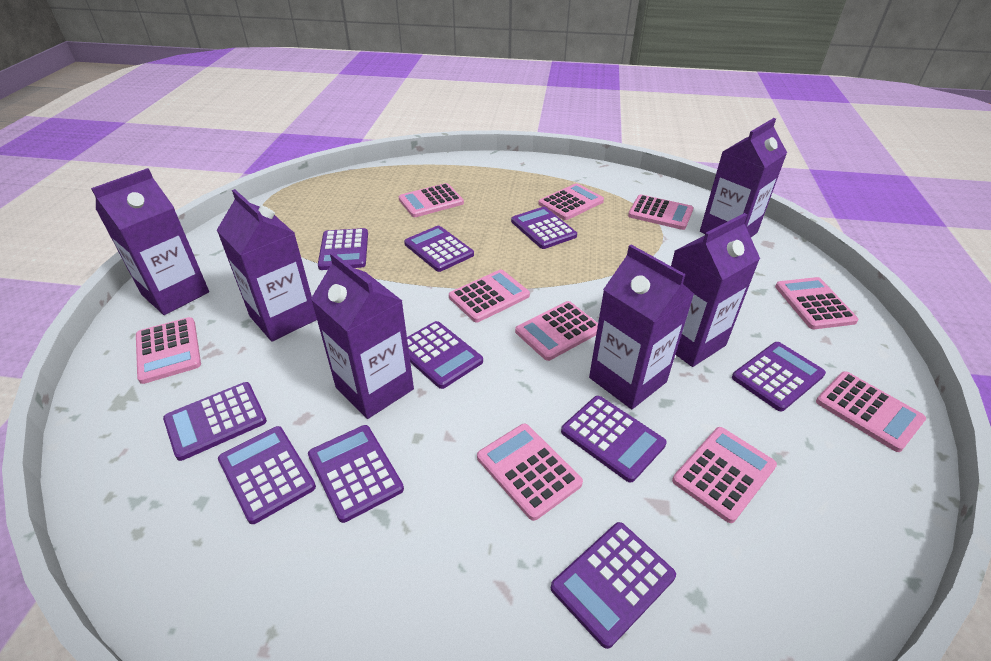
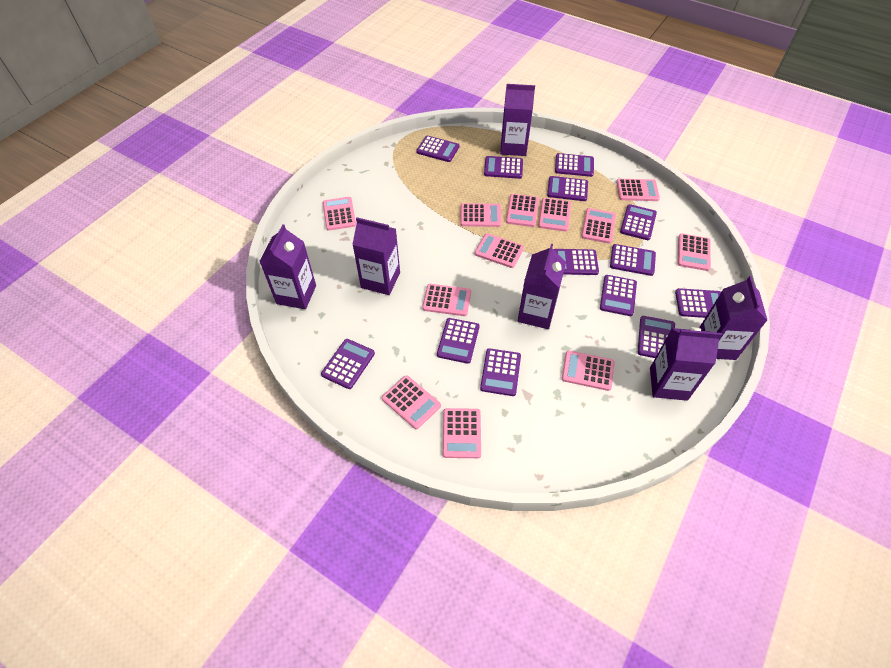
pink calculator: [136,317,201,384] [399,183,464,217] [449,270,530,322] [477,424,583,521] [515,301,598,361] [539,183,604,220] [628,195,693,230] [672,427,777,523] [775,277,858,329] [816,371,926,452] = 10 -> [323,197,356,231] [382,375,441,429] [422,284,471,316] [443,408,481,458] [460,203,502,227] [475,233,524,268] [506,194,539,227] [538,198,571,232] [562,350,614,391] [581,208,616,244] [616,179,660,201] [677,233,711,271] = 12
purple calculator: [163,382,267,461] [218,426,316,524] [308,425,404,523] [318,228,368,270] [404,226,474,272] [407,321,483,389] [511,207,577,249] [551,522,676,649] [561,396,667,483] [732,342,826,412] = 10 -> [321,339,375,389] [416,136,459,162] [437,318,480,364] [480,348,521,396] [484,156,523,179] [547,176,588,201] [554,249,599,275] [555,153,594,177] [600,275,637,316] [610,244,656,276] [620,204,657,240] [638,316,675,358] [675,288,721,318] = 13

